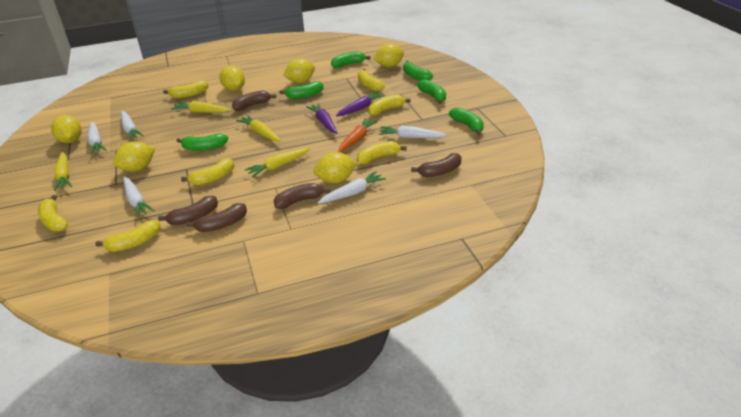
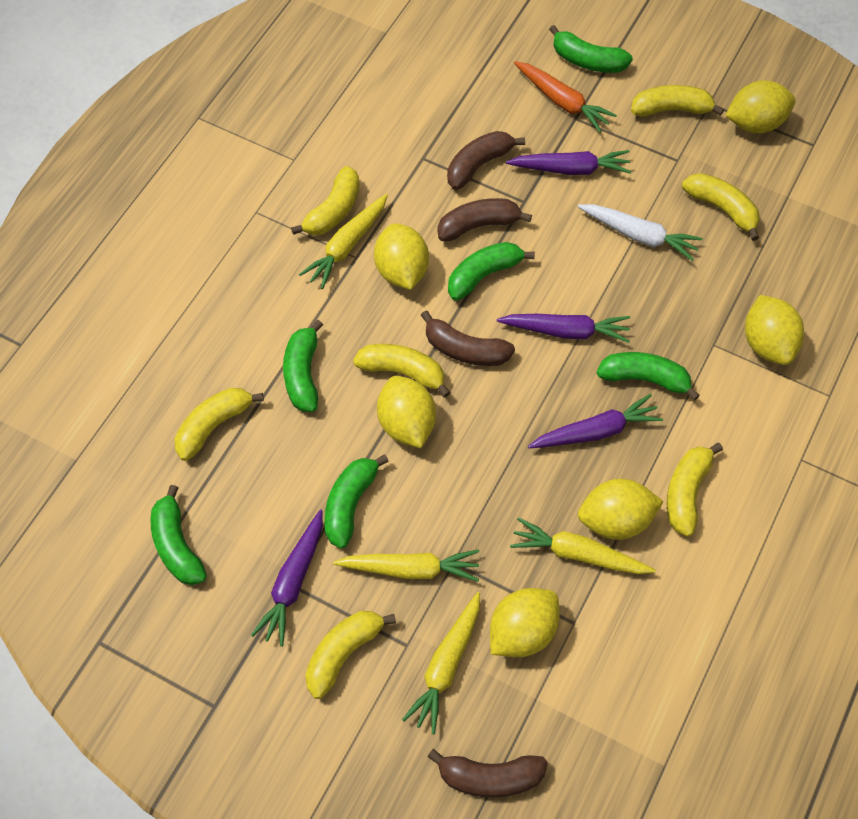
brown banana: [158,196,218,225] [186,203,247,232] [232,90,276,111] [274,183,331,209] [411,153,462,177] = 5 -> [421,311,515,366] [427,749,548,798] [438,198,532,241] [447,131,525,190] = 4
purple carrot: [306,103,337,134] [336,91,385,117] = 2 -> [251,509,323,647] [497,314,630,343] [506,150,631,175] [528,394,663,448] = 4
white carrot: [88,122,107,155] [121,111,144,141] [123,177,155,218] [318,171,386,204] [379,126,446,138] = 5 -> [578,204,703,261] = 1

